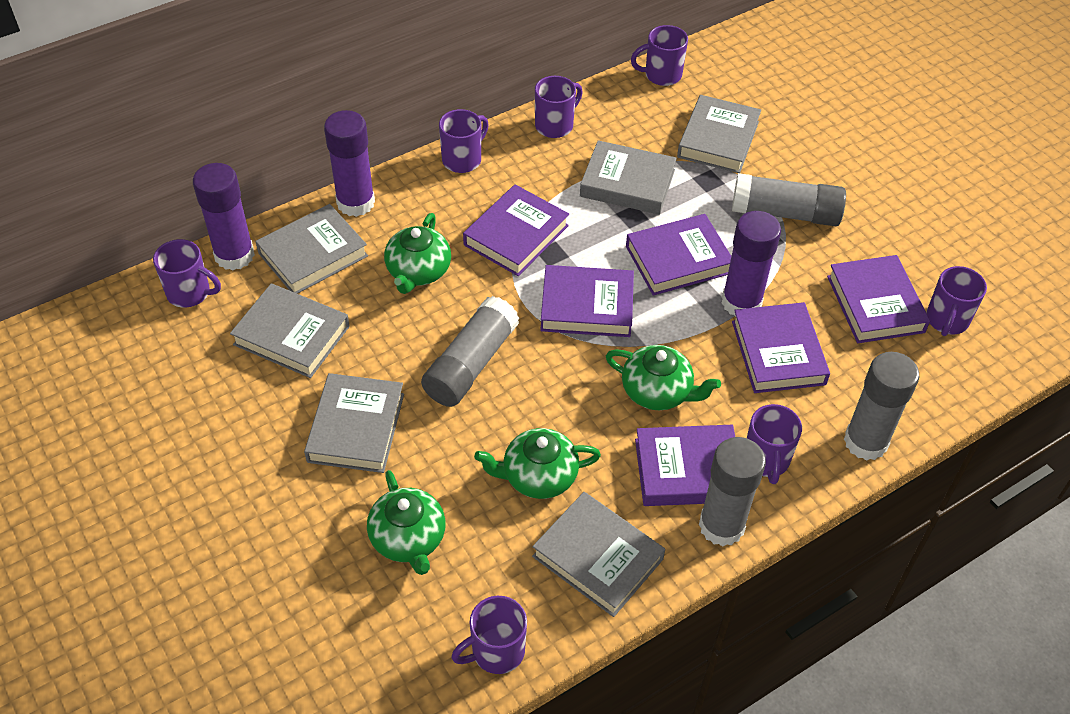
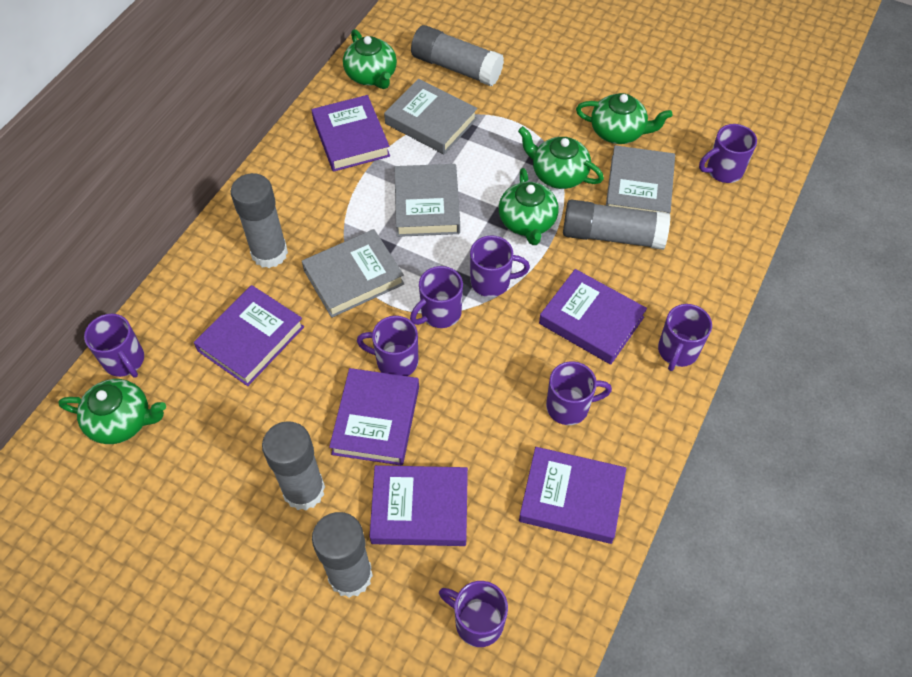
green teapot: [367,470,446,575] [384,213,451,294] [474,428,601,499] [606,345,721,410] = 4 -> [58,379,166,444] [343,29,397,89] [499,168,559,245] [518,126,604,189] [576,93,672,144] = 5
grey book: [230,283,350,378] [255,204,368,294] [304,373,404,473] [532,492,665,617] [580,140,677,215] [677,95,761,173] = 6 -> [302,229,405,318] [384,79,477,154] [395,164,460,237] [606,145,675,213] = 4
grey glue stick: [421,296,519,407] [699,437,766,546] [732,173,846,226] [844,352,919,461] = 4 -> [231,173,288,268] [262,421,325,510] [312,512,373,598] [411,25,504,86] [563,200,670,250] = 5
purple glue stick: [193,163,255,270] [324,110,375,217] [722,211,781,316] = 3 -> none = 0
purple mug: [153,239,221,308] [439,109,489,173] [451,596,527,674] [535,76,583,138] [631,25,688,86] [747,404,802,484] [926,266,987,336] = 7 -> [84,314,144,378] [357,316,418,376] [410,266,463,328] [439,581,508,647] [470,235,530,297] [546,361,612,425] [658,304,712,371] [699,124,757,183] = 8

